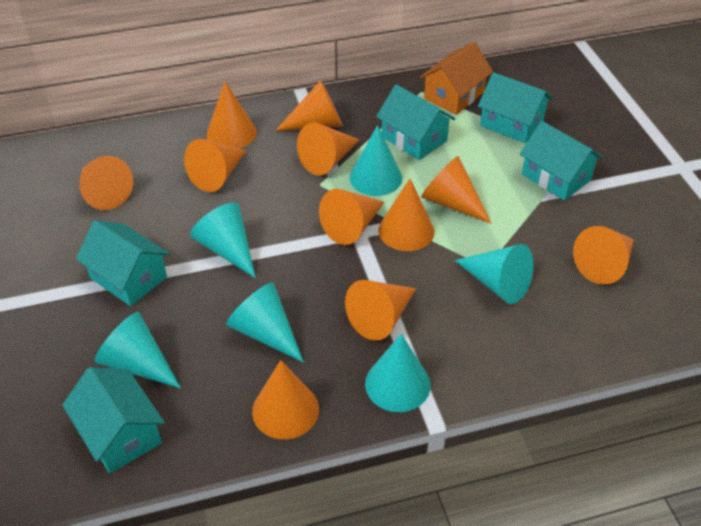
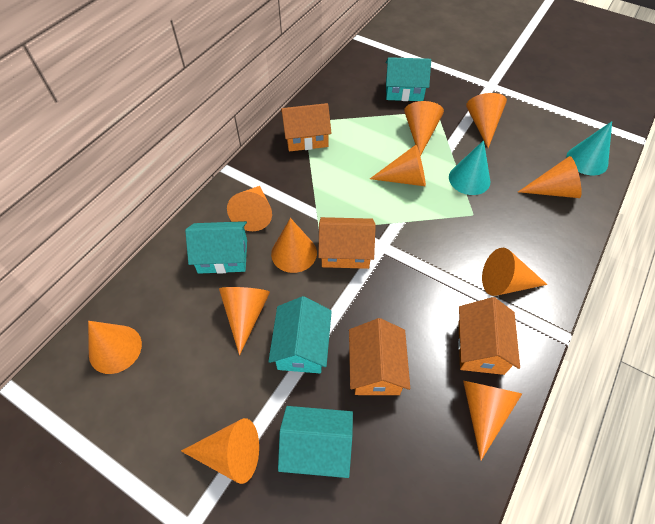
orange house: [420,42,493,115] = 1 -> [281,103,332,152] [318,217,376,269] [349,318,410,395] [458,297,520,375] = 4
turquoise cone: [94,312,181,389] [190,202,256,278] [226,282,304,363] [349,125,402,196] [365,334,430,412] [455,244,534,304] = 6 -> [449,140,490,195] [567,121,612,176] = 2
turquoise house: [62,367,165,473] [76,220,169,306] [376,84,455,160] [478,72,553,143] [520,121,603,201] = 5 -> [185,221,247,274] [268,296,332,373] [278,406,353,478] [386,57,431,101] = 4

